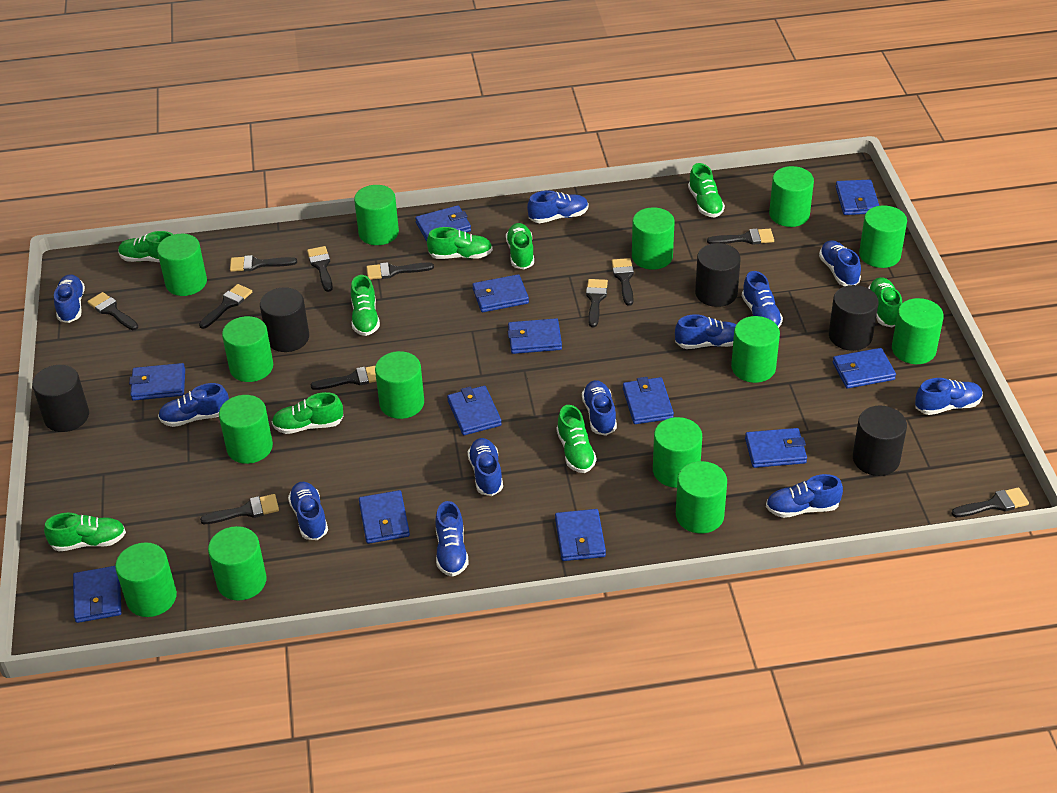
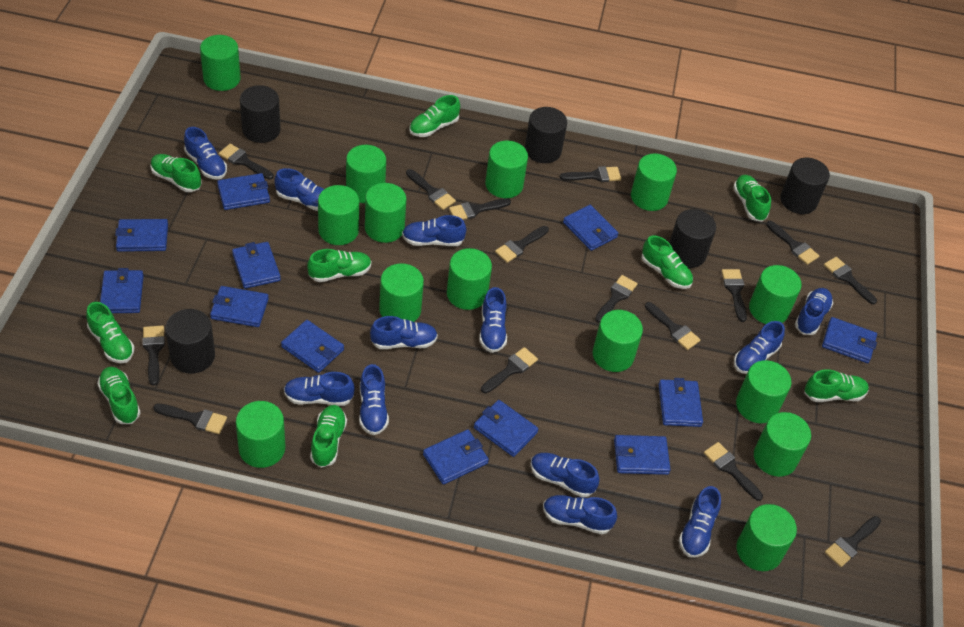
black brush: [87,292,138,330] [199,284,252,329] [200,494,279,524] [230,255,297,272] [307,246,333,292] [311,365,376,390] [367,262,434,280] [586,279,608,327] [612,258,634,306] [707,229,774,245] [951,487,1029,517] = 11 -> [142,326,165,386] [153,404,227,434] [219,144,274,180] [406,169,456,210] [449,198,511,220] [481,347,538,393] [495,226,549,263] [560,166,621,182] [595,275,638,323] [645,302,700,350] [704,442,763,501] [722,269,747,322] [766,221,819,265] [824,257,877,304] [825,516,881,567] = 15

